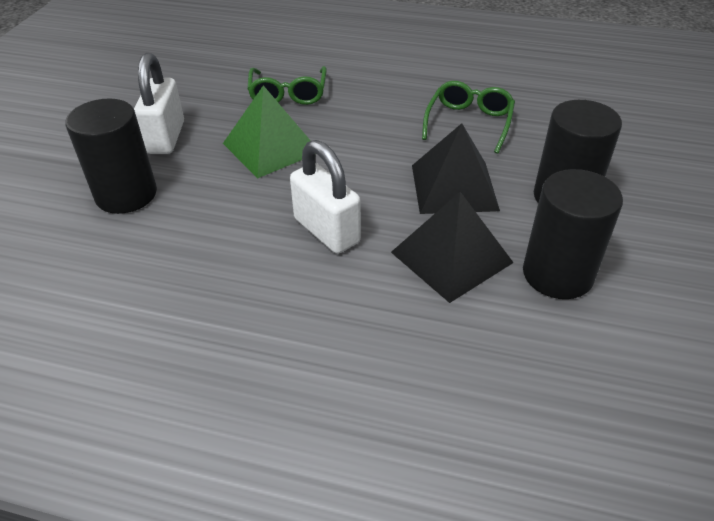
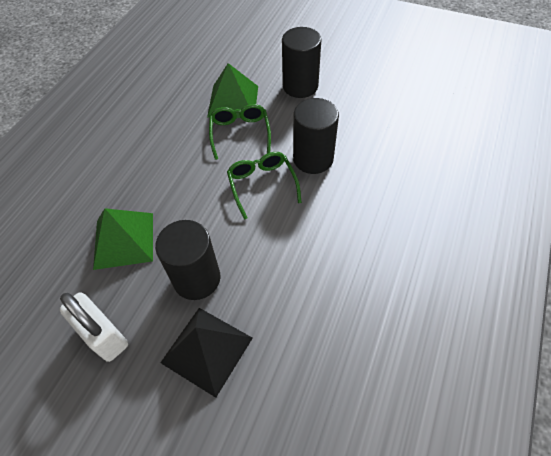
black pyramid: [391,192,514,303] [412,123,500,214] = 2 -> [160,308,253,398] = 1
green pyramid: [223,85,311,179] = 1 -> [93,208,153,270] [207,63,258,118] = 2
white padlock: [134,53,184,154] [290,140,361,254] = 2 -> [60,292,128,362] = 1

